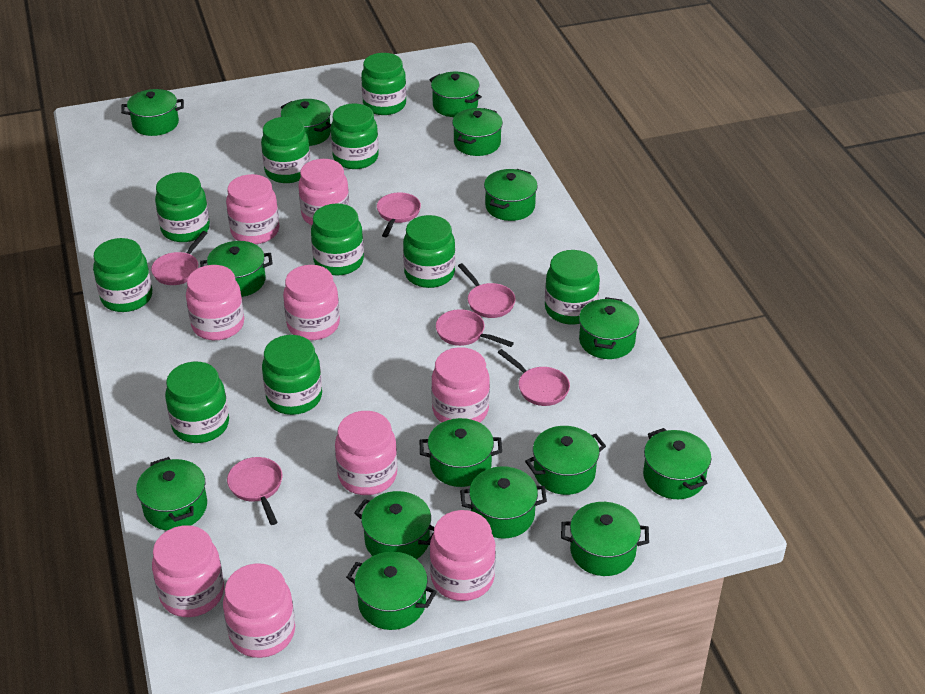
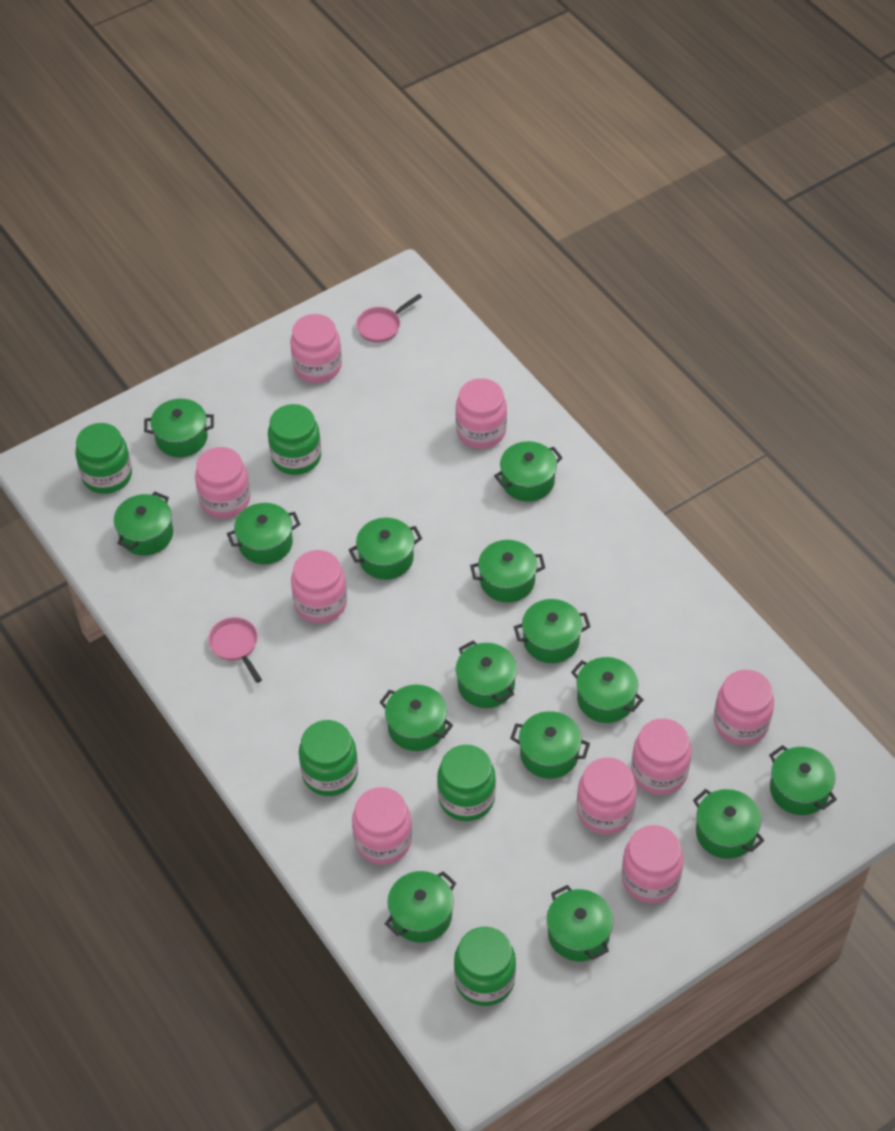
green jar: [93,238,152,312] [155,172,210,242] [165,362,229,443] [261,117,311,183] [262,335,322,415] [311,204,364,275] [331,104,379,169] [361,53,406,115] [403,215,455,288] [545,250,600,325] = 10 -> [75,423,132,494] [268,404,321,475] [299,720,358,796] [437,745,496,821] [454,927,516,1006] = 5
pink pan: [151,231,207,285] [227,457,283,525] [377,192,421,237] [436,309,514,347] [458,263,516,318] [497,349,570,406] = 6 -> [208,617,262,683] [356,294,422,343] = 2

